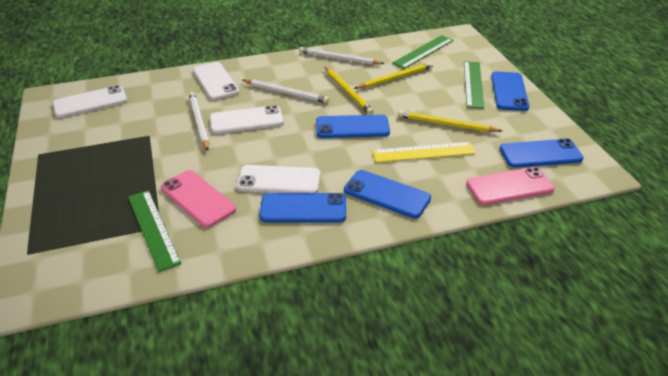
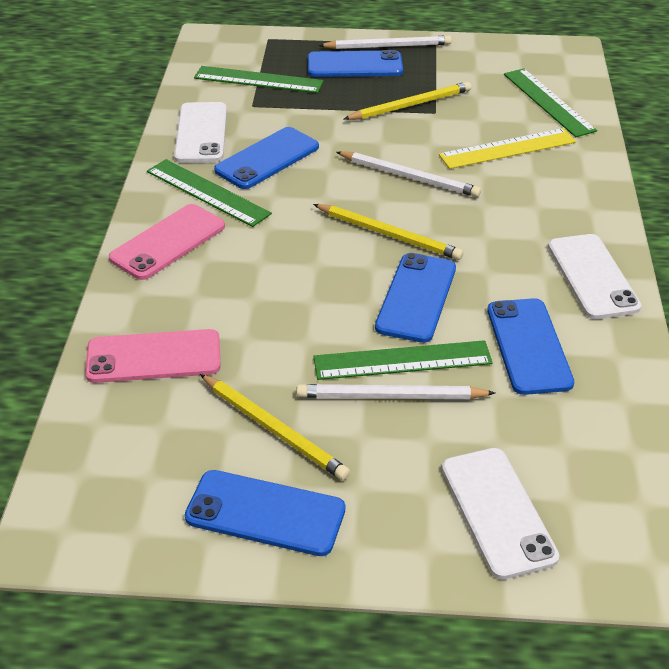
green ruler: [128,190,181,272] [392,35,453,69] [464,61,484,109] = 3 -> [147,159,272,227] [194,66,324,93] [313,340,493,380] [504,68,597,137] = 4
white phone: [53,85,127,118] [193,62,239,100] [210,105,284,134] [236,165,320,193] = 4 -> [174,102,227,163] [442,448,559,580] [548,234,641,319] = 3

